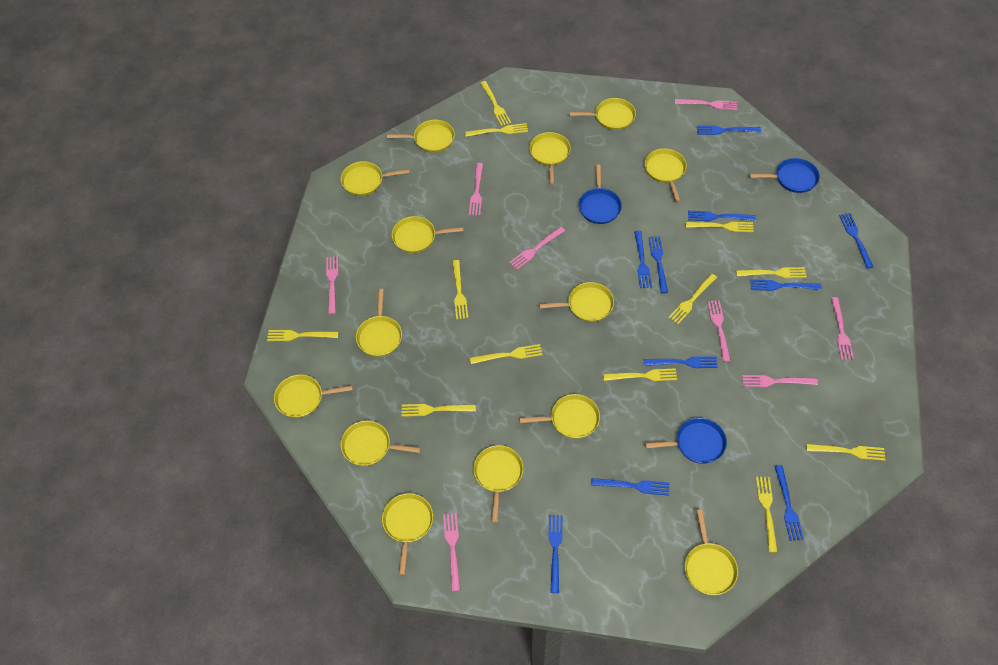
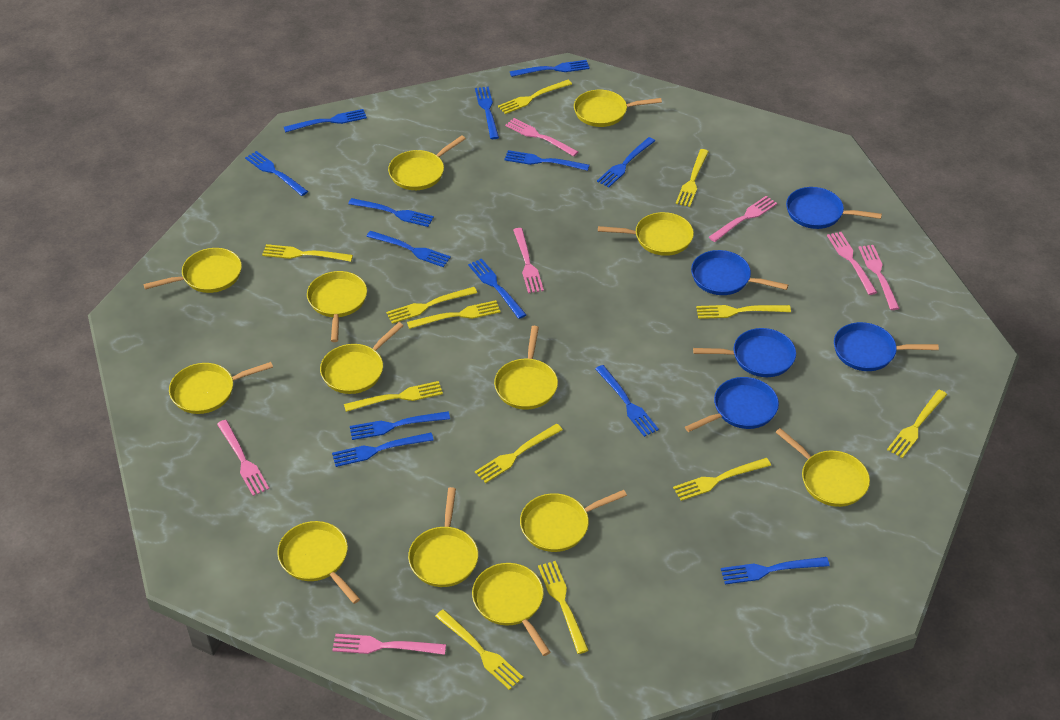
blue fork: [549,515,563,593] [591,478,669,496] [634,231,652,288] [644,356,718,368] [648,236,668,293] [688,211,756,221] [697,126,761,135] [750,279,822,291] [774,465,804,541] [839,213,873,268] = 10 -> [245,151,308,196] [284,109,367,133] [332,433,434,467] [348,198,434,227] [350,411,450,440] [366,231,451,267] [468,258,526,319] [475,86,499,139] [504,150,590,171] [510,60,590,77] [595,365,659,437] [597,137,655,187] [721,557,830,584] = 13
blue pan: [579,164,622,224] [645,418,727,464] [750,158,820,193] = 3 -> [685,377,779,432] [691,250,788,295] [693,328,796,377] [786,187,882,229] [834,322,939,371] = 5
pink fork: [326,256,338,314] [443,513,460,591] [469,163,483,216] [509,227,565,270] [675,99,737,110] [707,300,731,362] [742,375,818,387] [831,297,854,360] = 8 -> [217,420,269,496] [332,634,446,655] [505,118,578,156] [513,228,544,293] [709,196,777,242] [827,232,877,295] [858,245,900,310] = 7
yellow pan: [274,374,353,418] [340,161,410,196] [341,420,421,466] [356,289,402,357] [382,493,433,575] [387,120,455,153] [392,216,463,253] [473,445,524,523] [520,394,600,439] [529,132,571,184] [539,282,614,322] [569,98,636,130] [645,148,687,202] [685,510,738,595] = 14 -> [143,248,242,293] [169,362,273,414] [277,521,360,604] [307,271,367,342] [320,322,404,394] [388,135,466,190] [408,487,478,587] [472,563,550,656] [494,326,558,410] [520,490,627,552] [574,90,662,127] [598,212,694,256] [776,428,870,507] = 13

